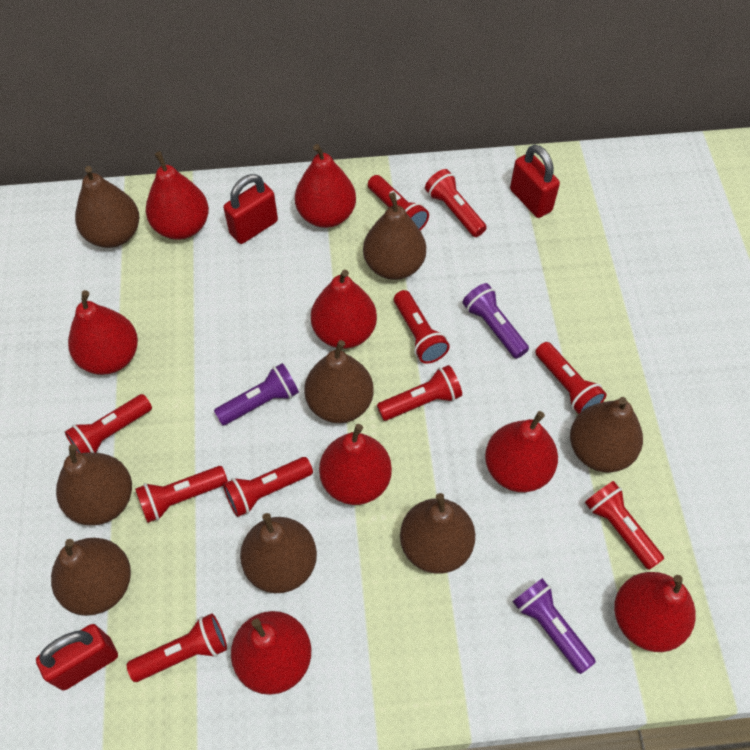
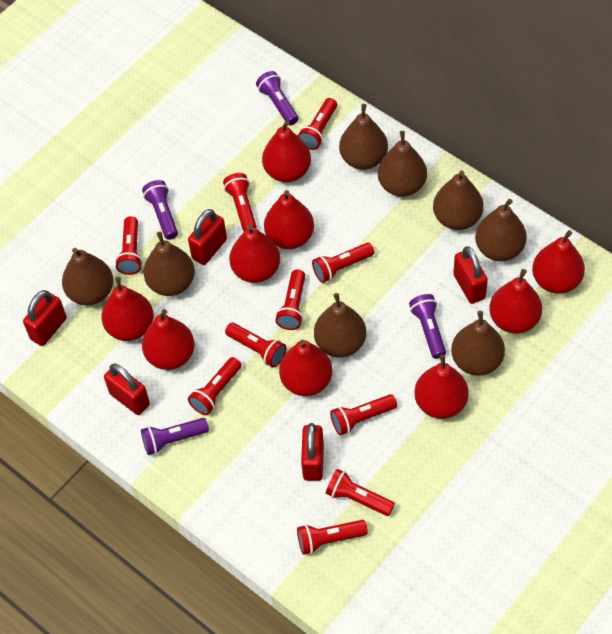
purple flashlight: [214,363,299,426] [462,283,529,359] [512,578,596,674] = 3 -> [141,418,209,455] [142,180,178,240] [256,71,298,125] [409,294,446,359] = 4
red padlock: [36,624,118,690] [223,174,278,244] [510,144,560,218] = 3 -> [23,290,67,346] [104,364,150,415] [188,209,227,265] [301,423,324,481] [453,246,488,304] = 5
red pear: [68,290,138,375] [146,151,209,240] [231,611,311,695] [295,144,356,228] [311,270,377,349] [319,424,392,505] [485,411,558,492] [614,572,695,652] = 8 -> [101,277,154,341] [142,309,195,370] [229,225,280,283] [262,121,311,182] [264,190,314,249] [279,339,332,396] [414,354,469,419] [489,269,542,334] [532,230,585,294] = 9

